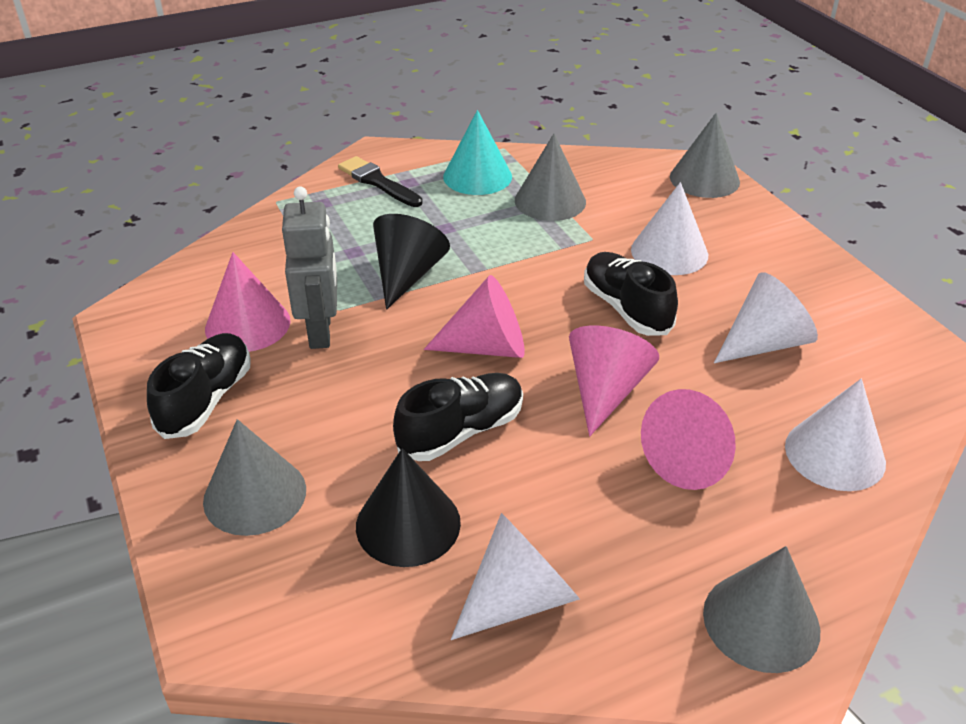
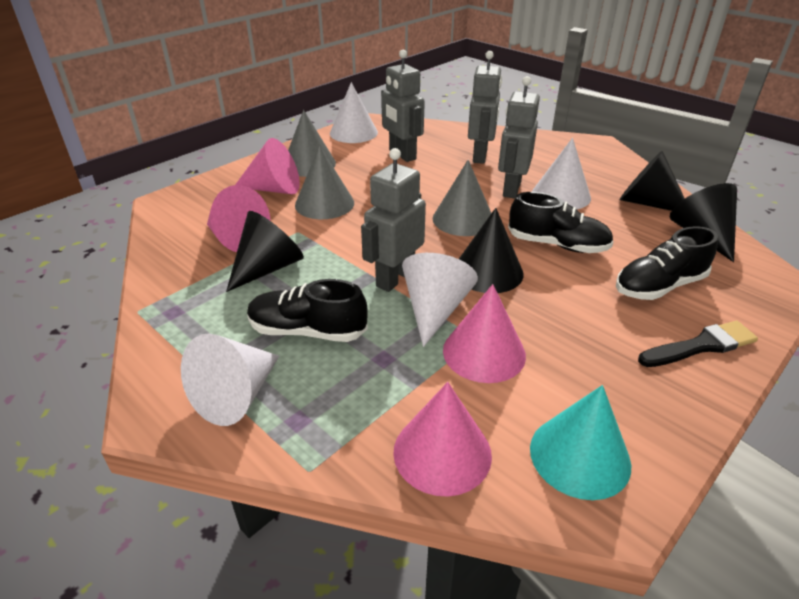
black cone: [356,448,461,567] [373,214,450,310] = 2 -> [226,211,304,292] [459,208,524,293] [619,151,685,211] [670,183,737,262] = 4
grey cone: [203,419,306,536] [515,134,586,221] [670,113,740,198] [703,546,820,673] = 4 -> [288,110,336,177] [295,145,354,219] [433,160,491,236] = 3
grey robot: [282,186,337,349] = 1 -> [361,148,426,292] [381,50,425,162] [468,51,502,164] [498,76,540,198] = 4

